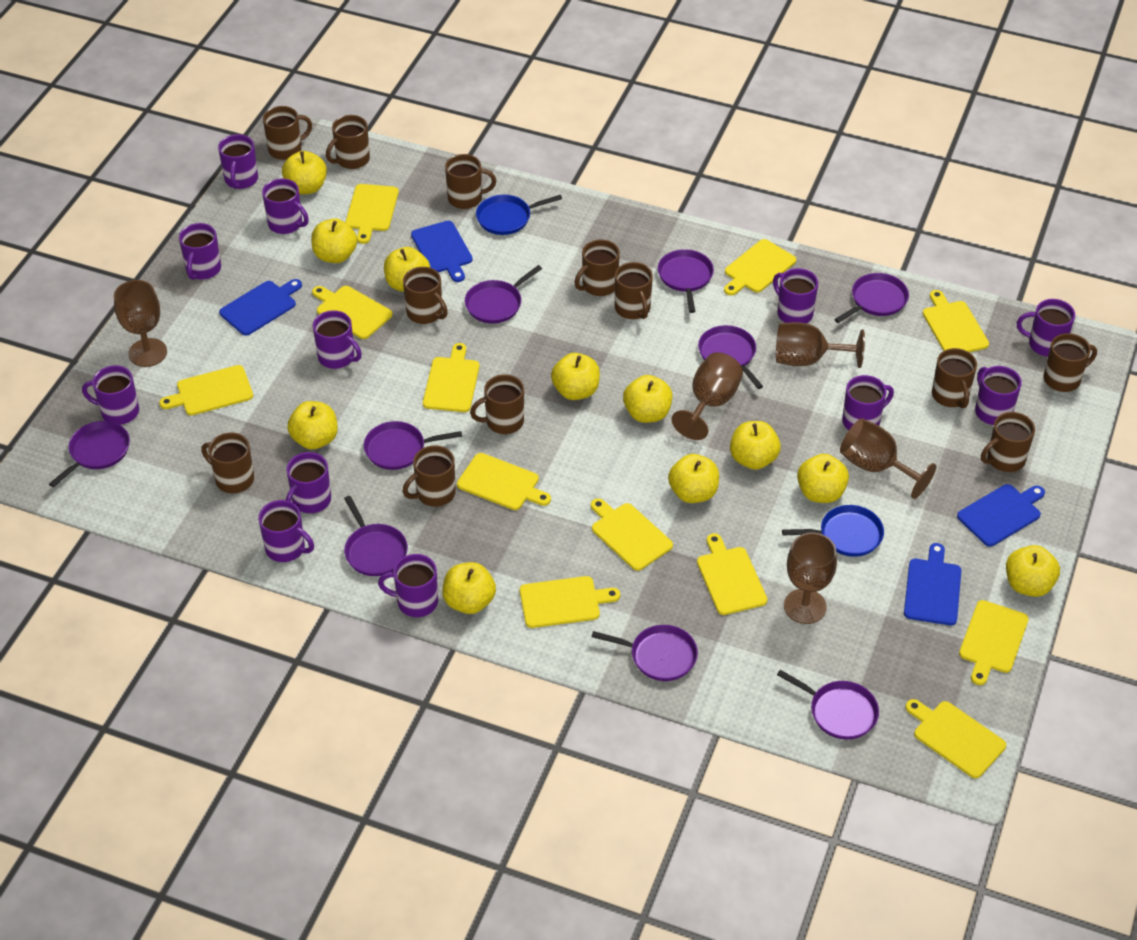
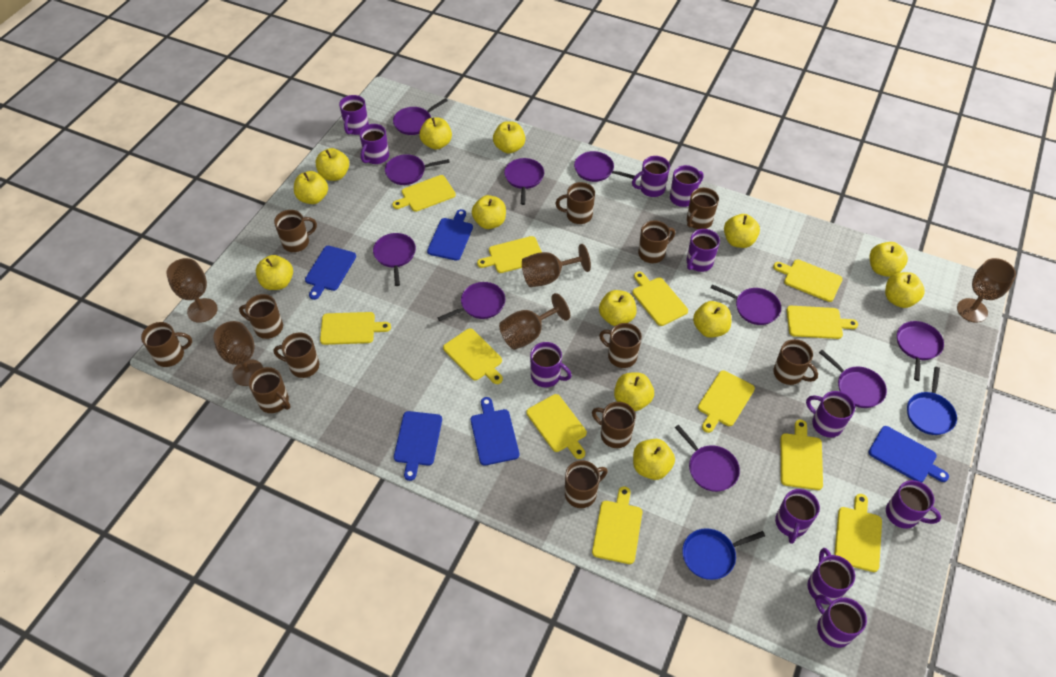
blue cutting board: [219,279,302,336] [411,221,473,282] [904,543,962,625] [957,484,1045,547] = 4 -> [305,246,356,300] [394,411,442,481] [427,209,473,261] [471,397,519,466] [869,426,949,482] = 5
purple mug: [82,365,139,425] [179,223,221,280] [218,134,258,189] [258,500,314,562] [262,178,309,234] [286,452,331,513] [313,310,362,369] [378,554,438,617] [773,268,818,324] [842,375,894,430] [975,366,1022,425] [1017,299,1075,357] = 12 -> [339,95,369,135] [359,124,389,164] [530,342,572,388] [632,156,670,197] [670,165,704,207] [687,229,720,272] [775,489,820,544] [806,391,855,438] [807,548,855,605] [815,595,867,648] [886,480,941,529] = 11
purple pan: [49,421,130,487] [344,496,408,576] [364,421,462,470] [465,265,542,323] [592,625,698,681] [658,249,714,313] [698,325,763,389] [777,670,879,740] [834,273,909,323] = 9 -> [373,233,416,286] [385,154,450,185] [393,98,448,135] [437,282,505,321] [504,158,544,205] [574,151,635,182] [675,425,740,492] [711,284,781,325] [819,350,887,408] [897,321,944,381] = 10
yellow apple: [282,151,327,194] [287,401,338,450] [311,218,357,263] [384,247,430,292] [442,562,496,614] [551,353,600,400] [623,375,672,423] [668,454,719,503] [730,421,781,470] [797,454,849,503] [1006,545,1060,597] = 11 -> [256,255,293,290] [294,171,328,204] [316,148,349,181] [419,117,452,150] [472,195,506,229] [493,121,525,154] [599,290,637,326] [614,372,654,411] [633,439,675,480] [693,301,731,338] [724,214,760,248] [870,242,908,277] [885,272,925,308] = 13

